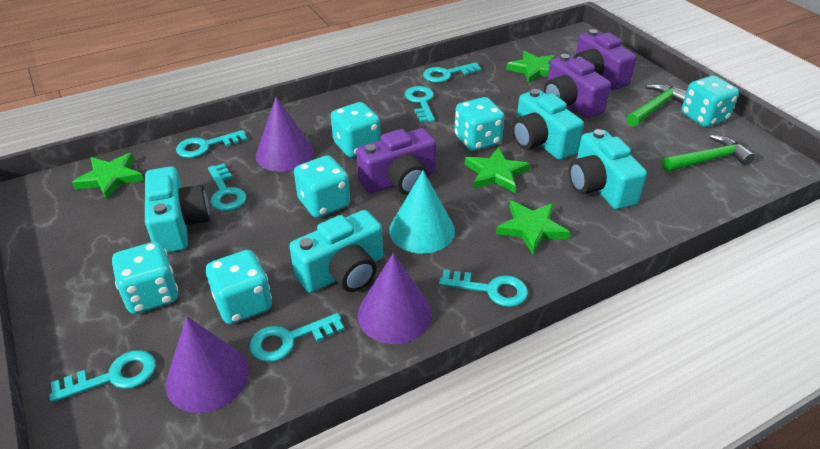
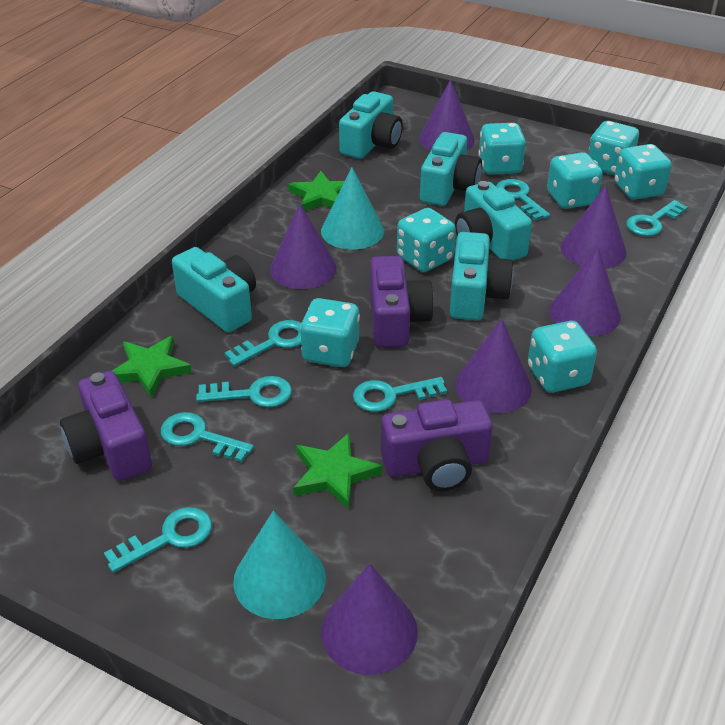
green hammer: [627,83,687,126] [662,135,755,172] = 2 -> none = 0
green star: [72,153,144,199] [465,147,530,193] [496,201,570,255] [506,50,555,84] = 4 -> [112,336,192,398] [288,171,345,211] [293,433,382,509] = 3
purple cone: [165,316,249,413] [256,97,314,172] [357,253,432,344] = 3 -> [270,204,337,289] [321,563,418,675] [419,79,475,150] [455,318,532,413] [550,247,621,336] [561,185,626,269] = 6
turquoise camera: [145,166,210,253] [289,210,383,293] [512,89,584,160] [569,129,647,209] = 4 -> [172,247,256,333] [339,91,403,159] [420,132,482,206] [450,232,513,320] [455,181,532,260] = 5
turquoise cone: [389,170,455,254] = 1 -> [233,511,326,619] [321,167,384,250] = 2
turquoise dice: [112,241,178,314] [206,250,272,324] [294,155,350,218] [331,102,381,157] [454,97,504,151] [681,75,739,127] = 6 -> [300,298,360,367] [397,208,456,272] [478,123,526,174] [528,321,597,393] [547,152,603,209] [588,121,639,175] [614,144,672,200] = 7

